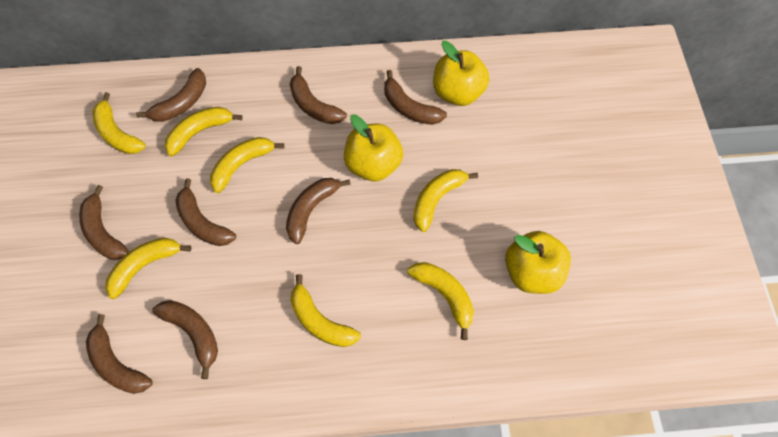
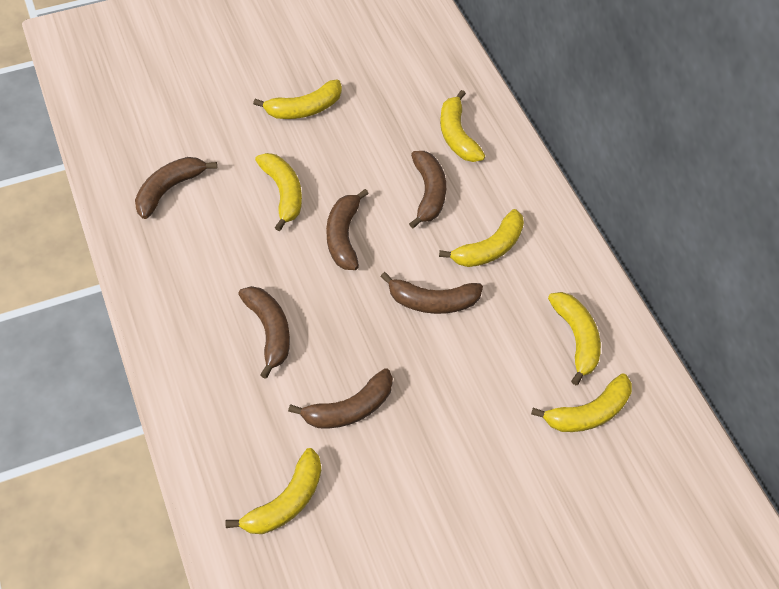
brown banana: [79,185,129,260] [86,314,153,394] [136,68,206,122] [152,300,218,379] [175,178,236,246] [286,178,351,244] [290,66,347,124] [384,70,447,125] = 8 -> [135,157,217,219] [238,286,290,379] [288,368,393,428] [326,189,369,270] [380,272,483,314] [409,151,446,228] = 6
yellow apple: [344,115,403,181] [433,41,489,106] [505,231,571,294] = 3 -> none = 0

